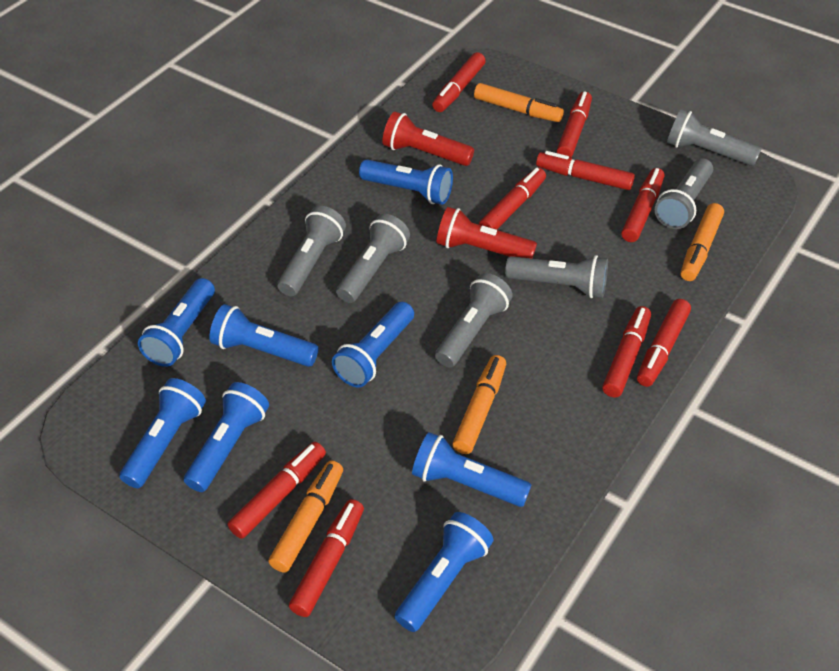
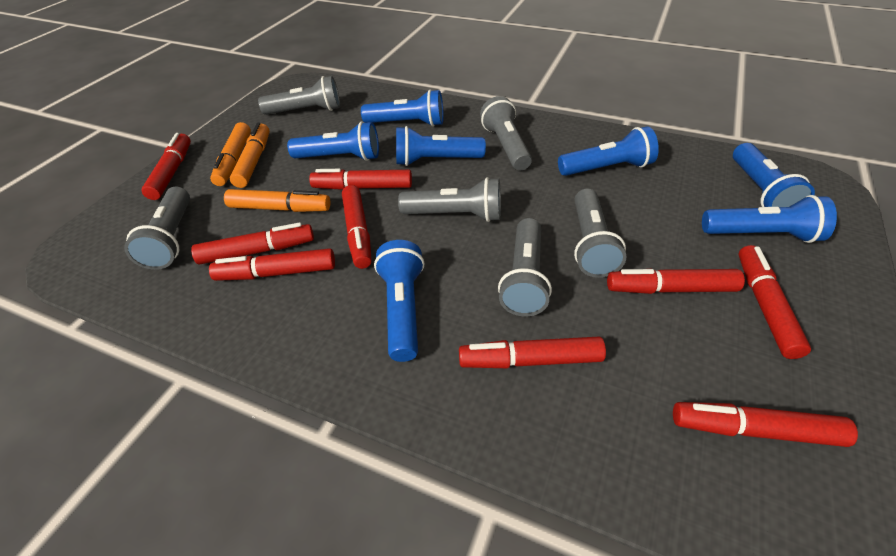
blue flashlight: [120,378,206,488] [138,278,215,367] [184,382,269,492] [210,304,319,367] [332,302,414,387] [359,159,453,205] [395,512,493,632] [412,432,531,507] = 8 -> [287,121,379,161] [361,89,444,127] [374,240,424,362] [396,126,486,166] [558,126,659,176] [702,195,837,243] [733,143,815,207] = 7
orange marker: [269,460,343,573] [452,355,506,454] [474,83,564,122] [681,203,724,281] = 4 -> [210,122,251,186] [224,189,330,212] [230,123,270,188] = 3
red flashlight: [382,112,474,166] [437,207,537,259] = 2 -> none = 0

